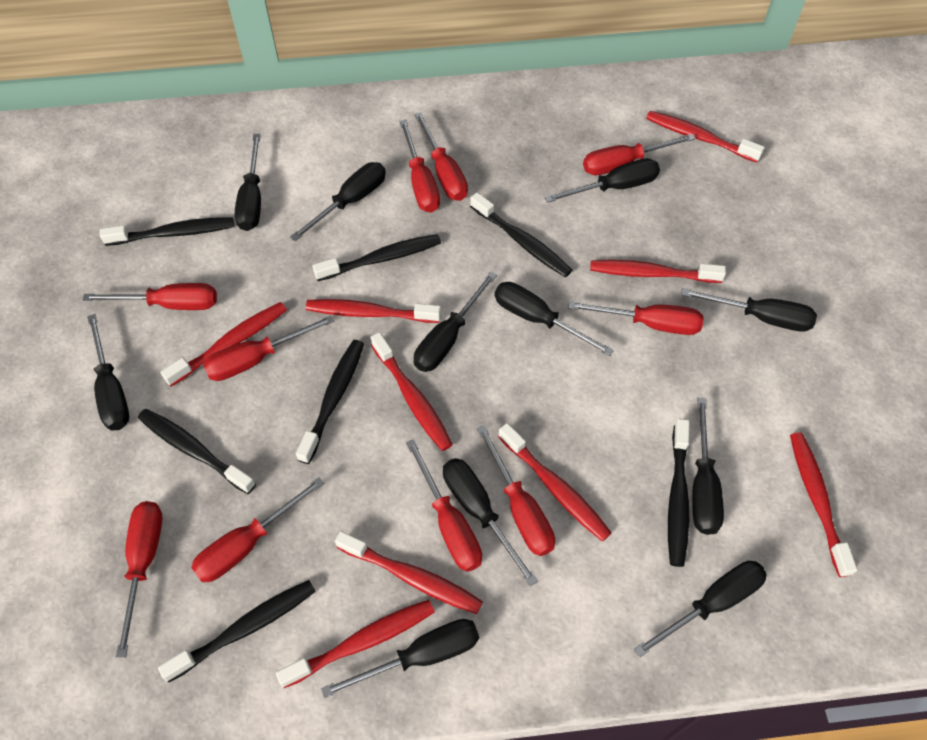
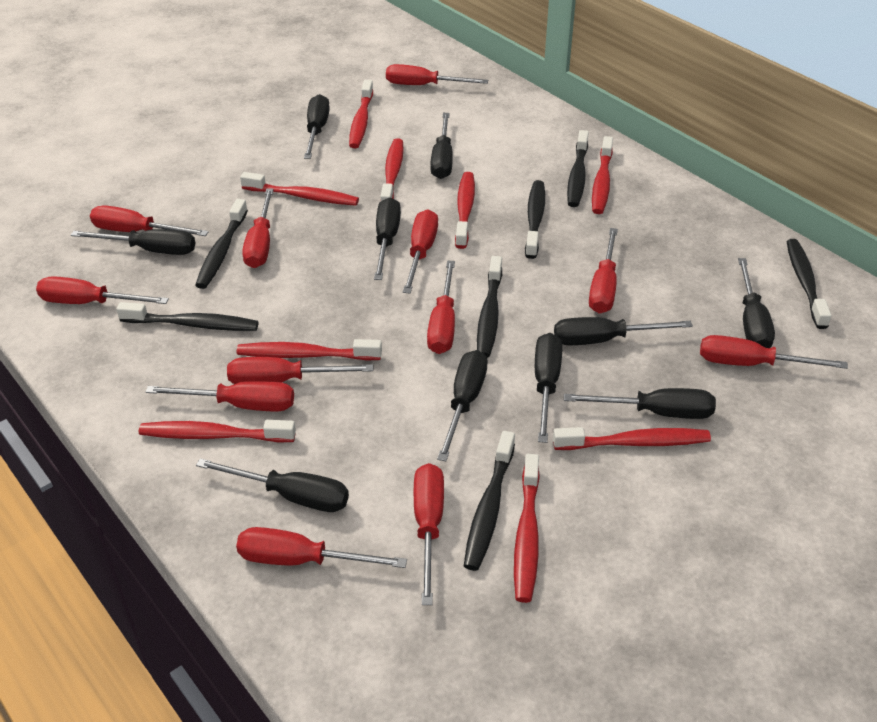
black screwdriver: [87,314,129,431] [235,134,261,231] [290,162,386,241] [321,619,479,698] [414,272,497,372] [443,458,538,586] [495,282,614,356] [544,158,660,203] [634,561,767,658] [681,288,817,332] [692,398,724,535] = 11 -> [71,229,195,255] [196,458,349,512] [304,94,330,159] [374,198,401,280] [431,113,453,179] [437,350,487,461] [535,333,562,443] [554,317,693,345] [564,388,716,419] [738,258,775,348] = 10
red screwdriver: [83,283,217,310] [116,501,162,658] [191,477,325,582] [203,315,335,381] [399,120,440,212] [406,439,482,572] [414,112,468,201] [477,425,555,556] [568,301,704,335] [583,134,695,175] = 10 -> [36,276,169,304] [90,205,209,236] [146,381,294,411] [227,357,373,384] [236,527,407,568] [242,189,274,268] [386,64,488,85] [403,210,438,294] [414,463,444,605] [427,261,455,354] [589,228,618,314] [700,335,848,369] = 12

